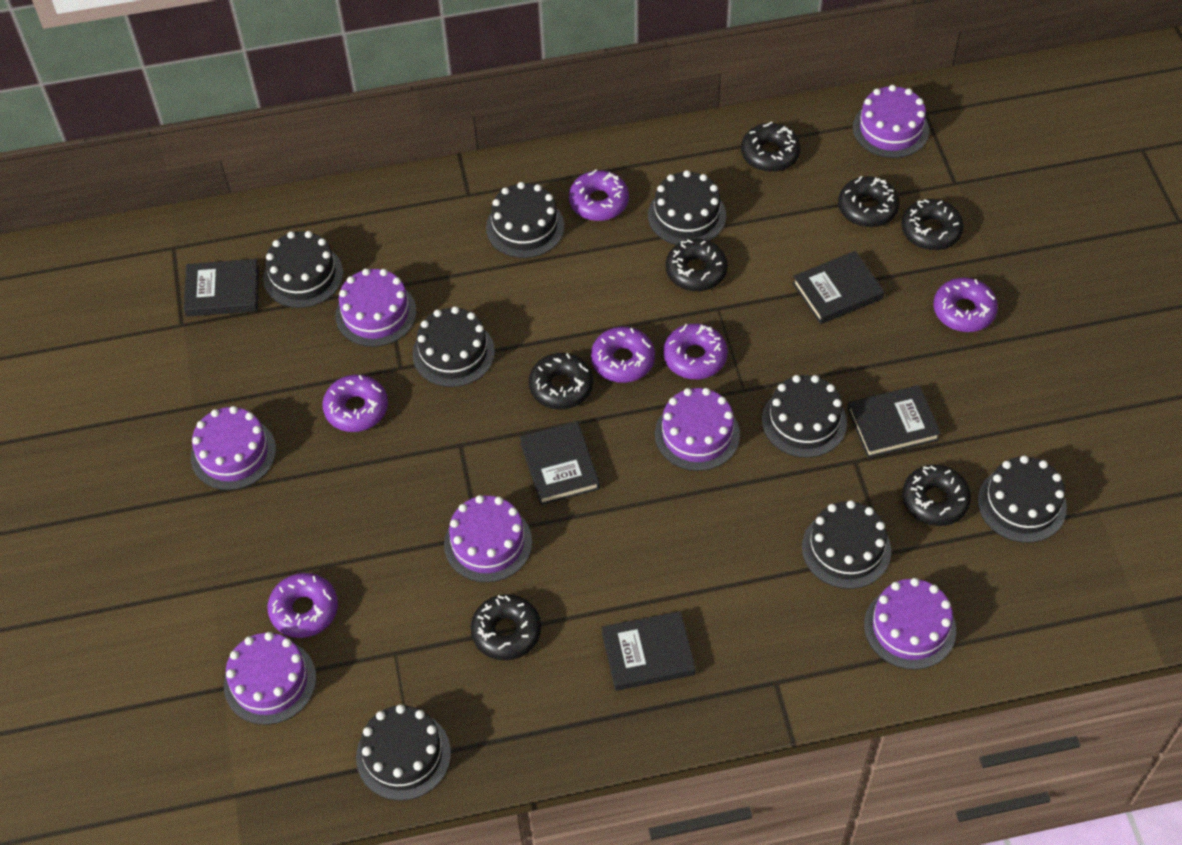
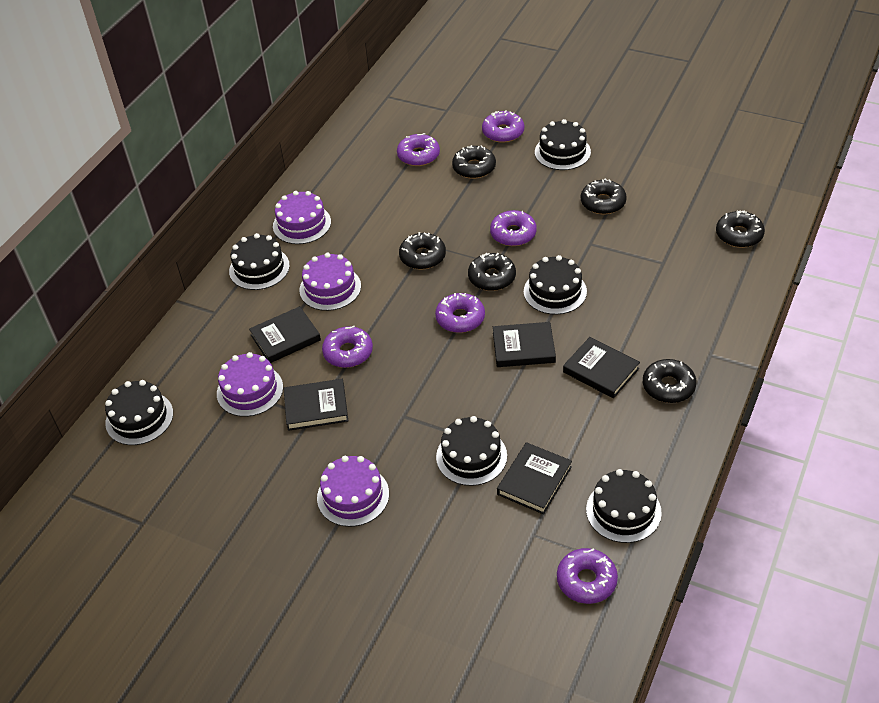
black cake: [263,231,343,308] [356,704,451,801] [413,306,495,387] [486,182,564,258] [648,170,726,245] [762,375,847,458] [802,500,891,589] [978,455,1067,543] = 8 -> [105,380,173,445] [229,233,290,290] [436,416,507,486] [524,255,587,315] [535,119,591,170] [586,469,662,543] = 6
black donut: [471,594,541,661] [529,353,593,410] [666,238,728,291] [741,121,801,172] [838,176,899,227] [901,199,964,250] [902,464,971,526] = 7 -> [399,232,446,269] [452,145,496,179] [468,253,516,291] [581,178,627,214] [643,359,697,403] [716,210,765,248] = 6
purple cake: [191,406,276,490] [224,632,316,725] [335,268,416,347] [444,495,532,583] [655,388,740,471] [853,85,929,158] [864,578,956,670] = 7 -> [217,352,283,417] [273,191,331,244] [300,253,361,311] [317,456,389,527] = 4

